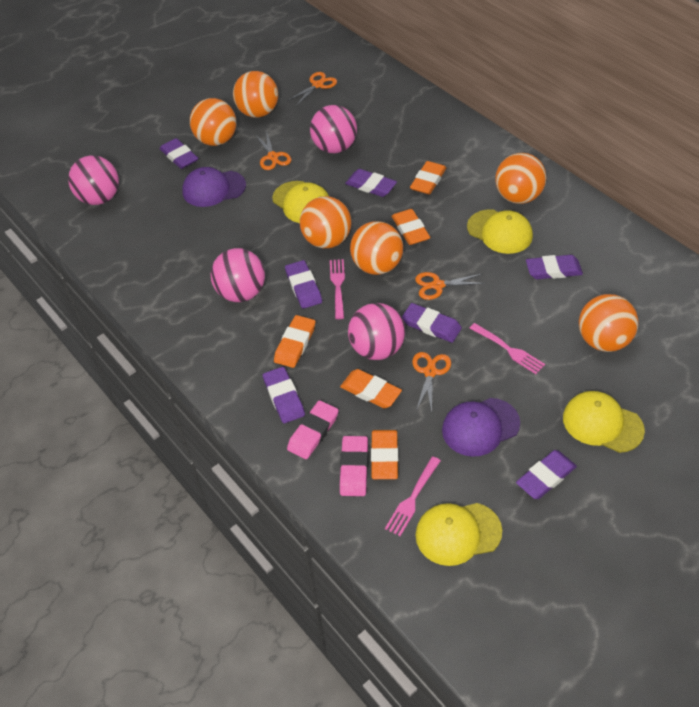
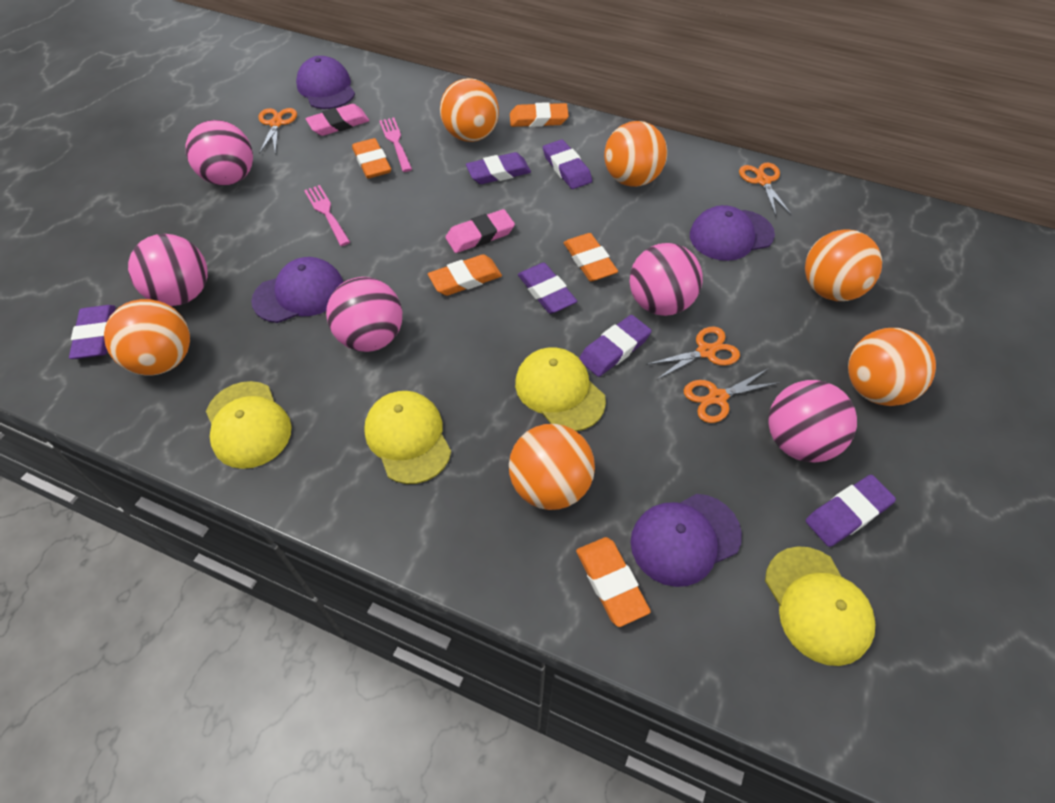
pink ball: [68,155,119,205] [211,248,265,302] [310,105,357,153] [348,303,405,360] = 4 -> [128,234,207,306] [186,120,253,186] [326,277,402,352] [629,243,703,316] [768,380,857,463] = 5
pink fork: [330,259,345,319] [385,456,441,536] [469,323,545,374] = 3 -> [304,185,350,246] [379,118,412,172] = 2
purple cap: [182,167,246,207] [442,398,520,457] = 2 -> [251,257,343,323] [296,56,355,109] [630,494,742,587] [690,205,775,261] = 4
purple eraser: [159,138,198,169] [263,367,305,423] [285,260,322,309] [345,169,397,197] [402,303,462,343] [516,450,577,499] [526,255,583,279] = 7 -> [69,305,116,359] [466,152,531,184] [518,263,577,314] [543,140,592,189] [579,315,652,377] [806,475,896,547] = 6

